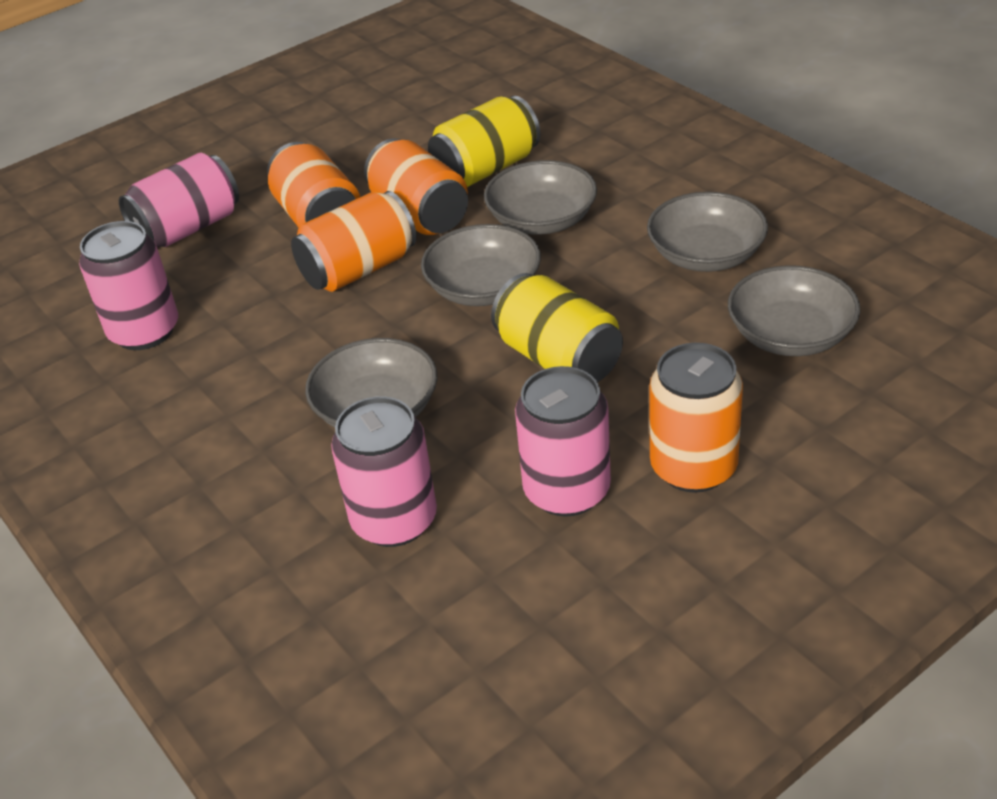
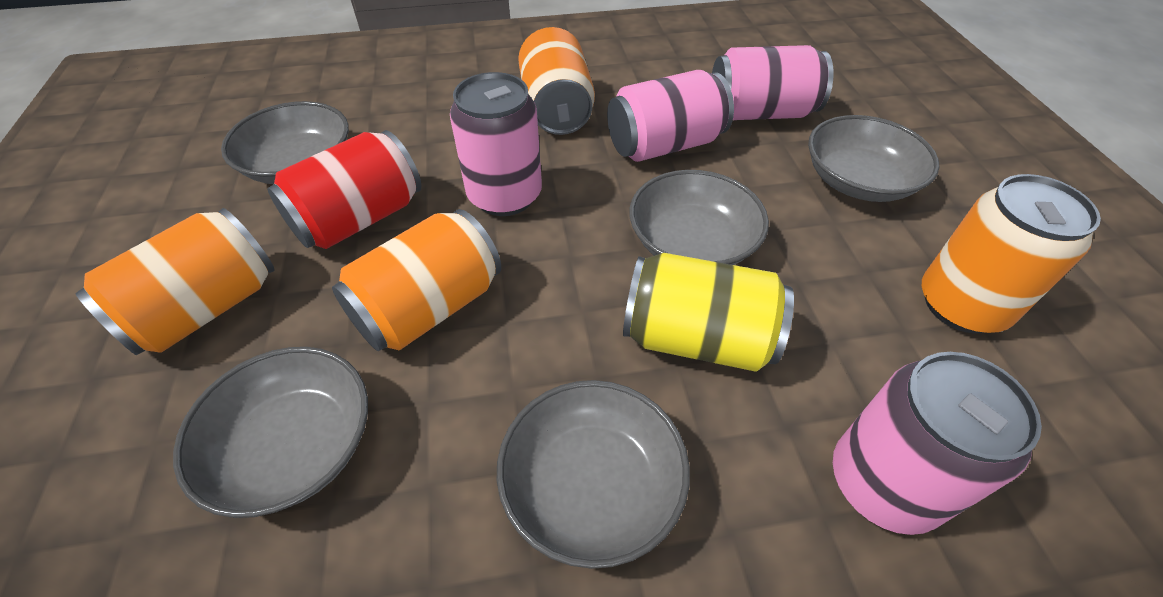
red can: none = 0 -> [267,130,421,249] = 1
yellow can: [428,96,540,187] [491,273,623,382] = 2 -> [623,253,794,372] = 1

